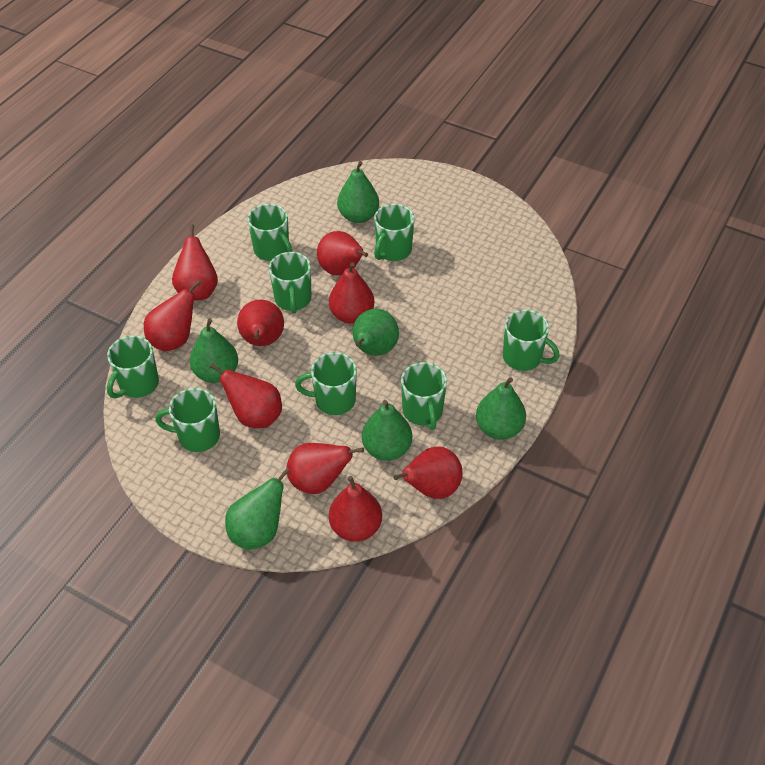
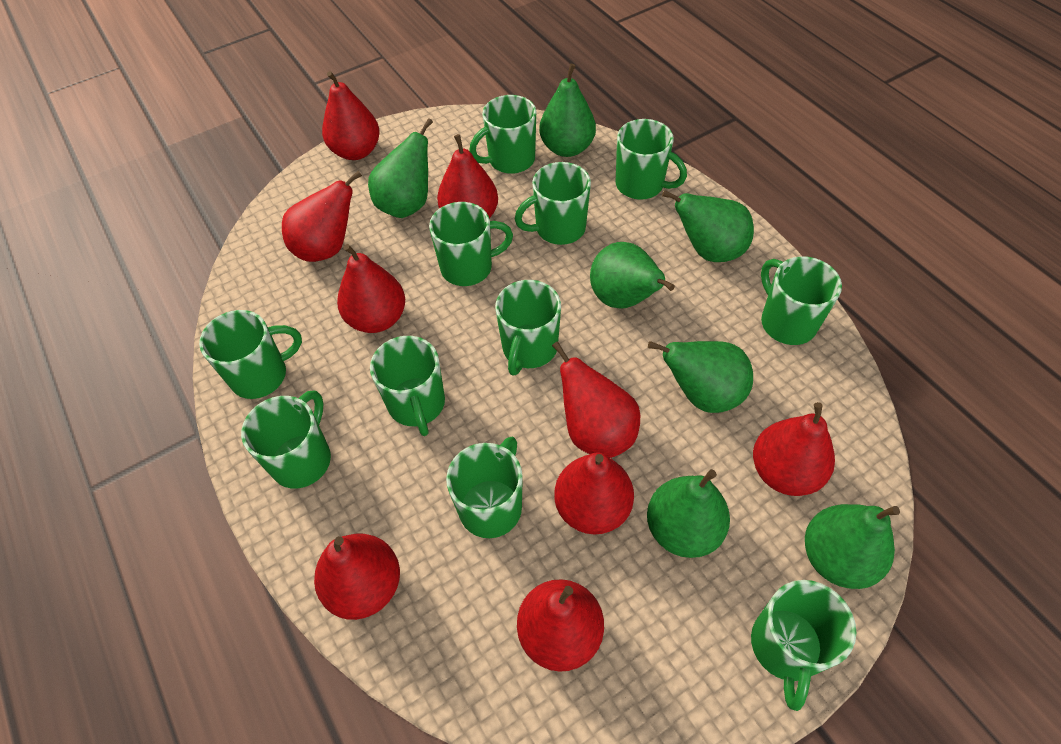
green mug: [107,336,159,398] [155,388,220,452] [248,204,292,261] [269,252,311,314] [295,352,357,415] [374,204,414,261] [401,362,447,430] [503,310,560,371] = 8 -> [199,310,302,399] [241,390,331,488] [370,336,445,436] [429,202,513,286] [446,437,523,538] [469,95,536,174] [495,280,561,376] [515,162,591,245] [616,119,687,200] [751,580,857,711] [761,256,842,345] = 11
green pear: [190,319,238,383] [225,468,290,550] [337,161,379,223] [353,309,399,356] [362,400,412,461] [476,377,526,440] = 6 -> [368,118,433,218] [539,64,596,157] [590,242,675,309] [647,469,730,558] [648,341,753,413] [662,190,754,262] [805,504,900,589] = 7

